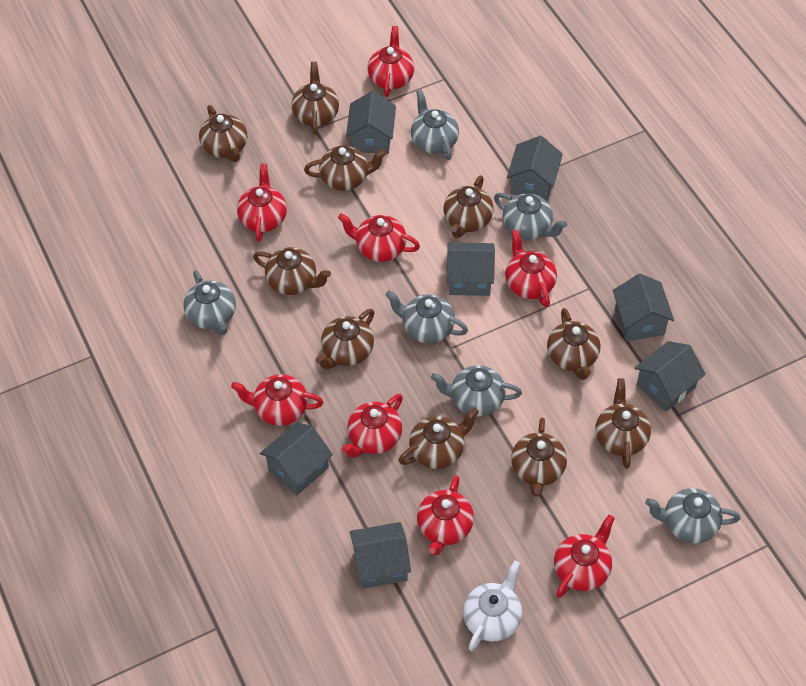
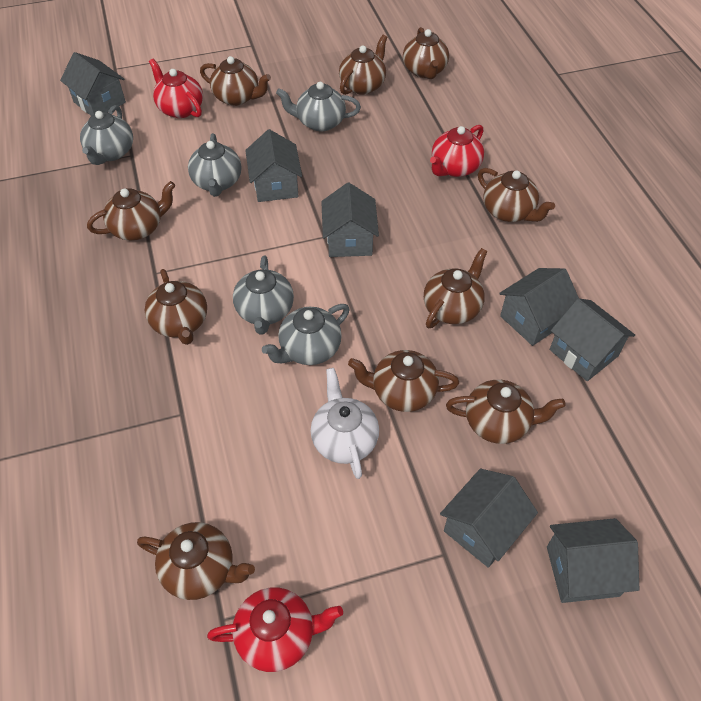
grey teapot: [184,270,236,335] [386,290,468,344] [411,90,459,160] [431,365,522,417] [494,193,567,240] [645,488,740,543] = 6 -> [80,105,133,165] [188,133,242,197] [233,255,294,335] [262,304,350,365] [276,82,361,131] = 5
red teapot: [231,374,323,426] [237,164,287,242] [338,213,420,262] [342,394,403,458] [368,26,414,97] [417,475,474,556] [505,230,557,307] [554,515,615,598] = 8 -> [149,59,203,118] [207,587,343,672] [430,125,484,177] = 3

